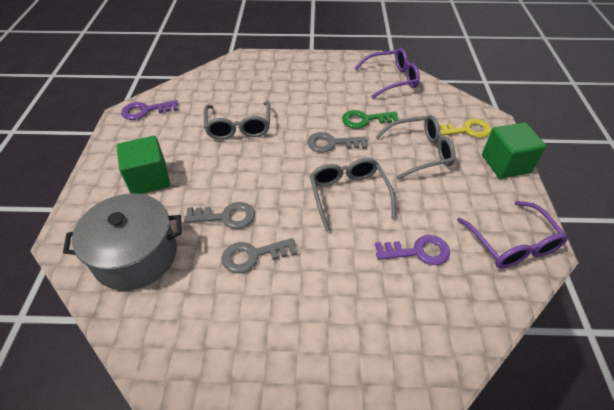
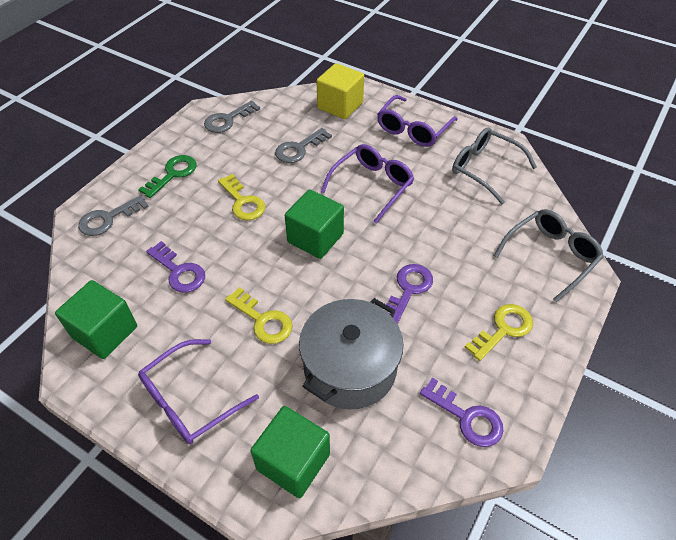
green cube: [116,136,170,194] [482,122,546,179] = 2 -> [55,280,137,359] [251,406,330,498] [285,189,344,259] = 3
grey glasses: [204,101,270,140] [310,158,396,232] [375,115,456,180] = 3 -> [452,128,537,205] [494,209,604,302] = 2
purple glasses: [355,48,420,99] [457,201,568,268] = 2 -> [138,339,259,444] [321,144,414,224] [377,95,458,147] = 3
purple key: [121,100,178,120] [375,235,450,265] = 2 -> [146,241,205,293] [386,264,433,324] [420,377,503,447] = 3
yellow cube: none = 0 -> [316,63,364,119] = 1
yellow key: [440,119,492,138] = 1 -> [218,174,265,220] [225,287,292,344] [465,304,533,361] = 3

